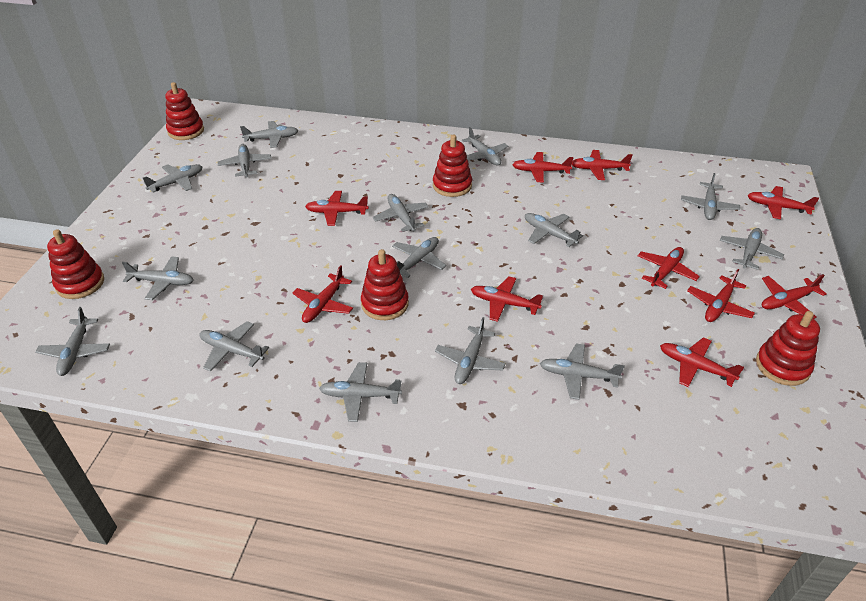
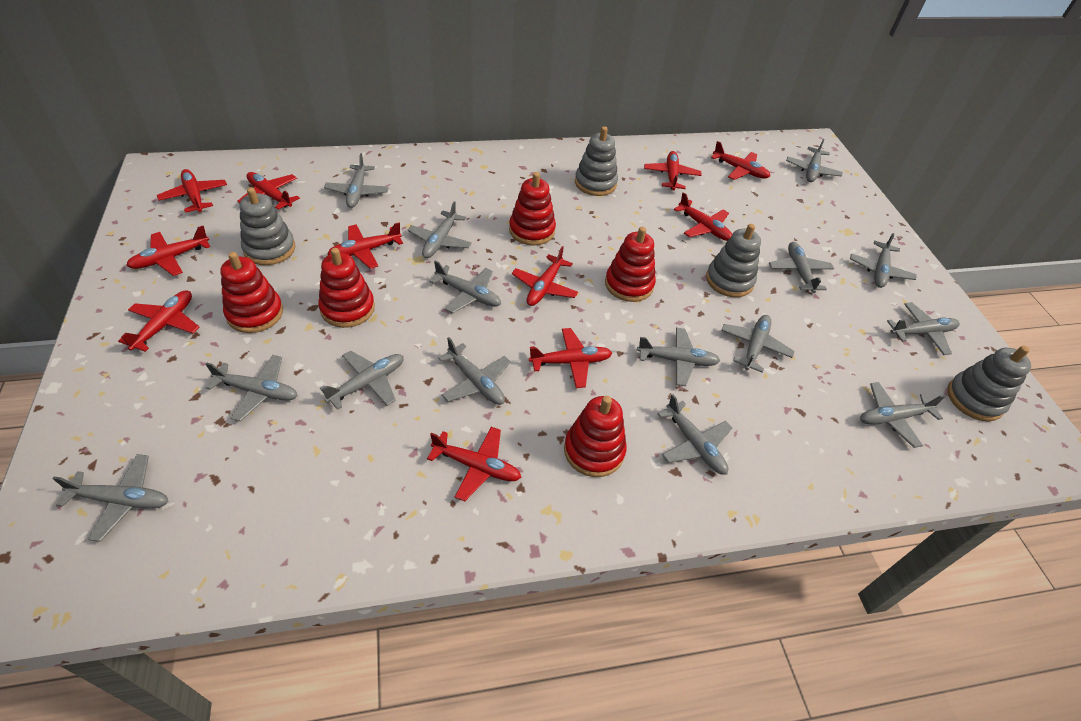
grey stacking toy: none = 0 -> [239,187,295,265] [575,126,618,196] [706,224,761,297] [947,346,1031,421] = 4
red plane: [293,265,353,323] [305,191,369,226] [471,276,543,322] [512,152,573,183] [572,150,633,180] [637,247,700,289] [660,337,744,387] [687,269,755,322] [748,186,819,219] [762,275,827,319] = 10 -> [118,290,199,352] [126,226,210,276] [157,169,227,213] [237,172,300,209] [327,223,403,269] [427,427,522,501] [512,246,578,306] [529,328,612,388] [644,151,702,190] [674,192,732,241] [711,141,770,180] = 11

